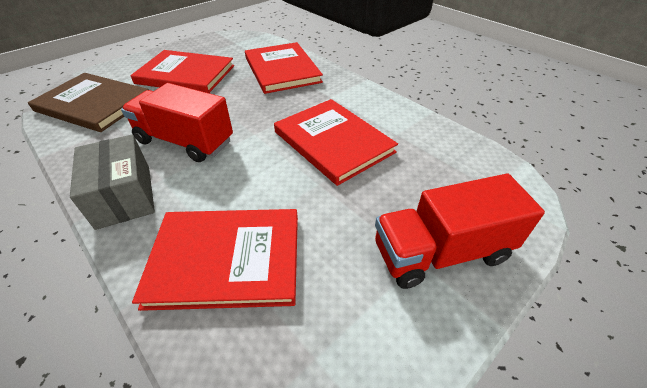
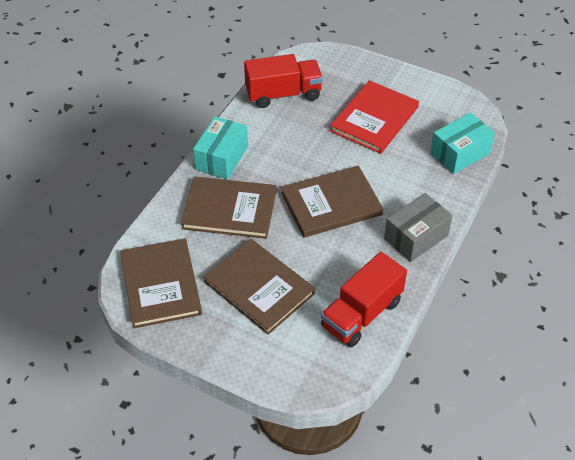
brown book: [28,73,149,132] = 1 -> [121,238,202,328] [181,177,276,239] [203,239,315,335] [281,165,383,238] = 4
red book: [130,50,234,93] [132,209,298,311] [245,42,323,94] [274,99,398,186] = 4 -> [330,80,419,154] = 1
turquoise box: none = 0 -> [193,116,248,180] [430,112,495,174] = 2

